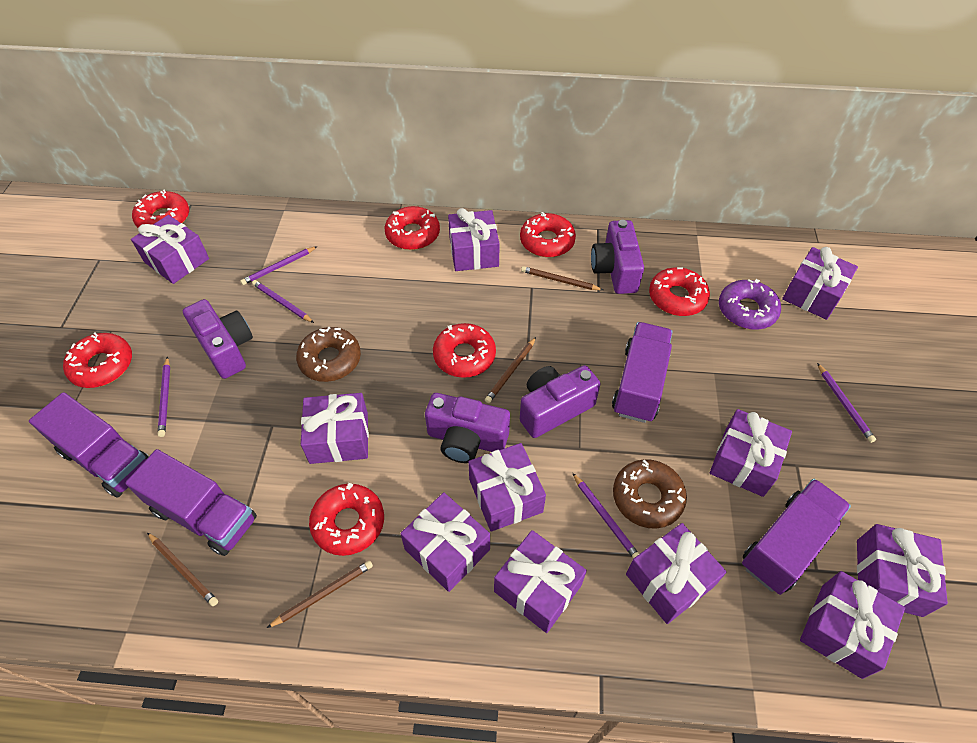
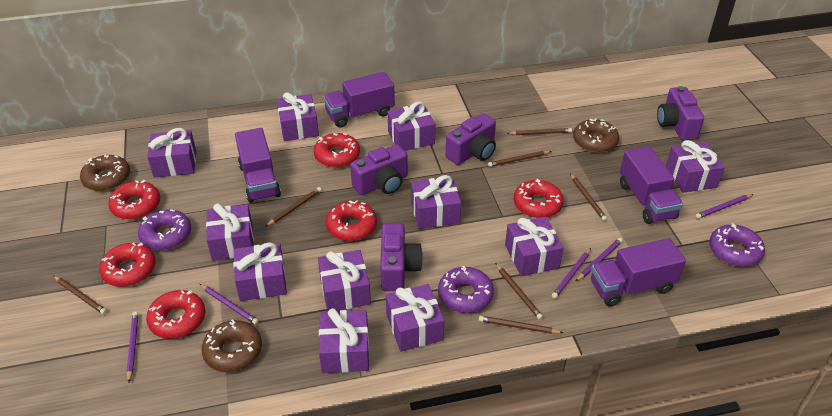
brown donut: [296,327,361,382] [613,459,687,529] = 2 -> [80,155,130,191] [201,319,262,372] [573,118,619,153] = 3
brown pencil: [147,533,218,606] [267,560,373,628] [485,337,536,403] [521,266,603,290] = 4 -> [54,276,107,314] [265,187,322,227] [479,316,563,334] [488,151,552,167] [495,263,543,320] [507,128,572,135] [570,173,607,221] = 7
purple donut: [719,279,781,330] = 1 -> [138,209,191,250] [438,266,494,313] [709,223,765,267] = 3
red donut: [63,333,132,388] [132,190,189,228] [309,483,384,556] [385,206,440,250] [433,323,496,378] [520,212,576,257] [649,267,710,316] = 7 -> [99,242,156,287] [108,180,160,219] [146,290,206,339] [314,133,360,168] [326,200,377,241] [514,178,564,218] = 6

